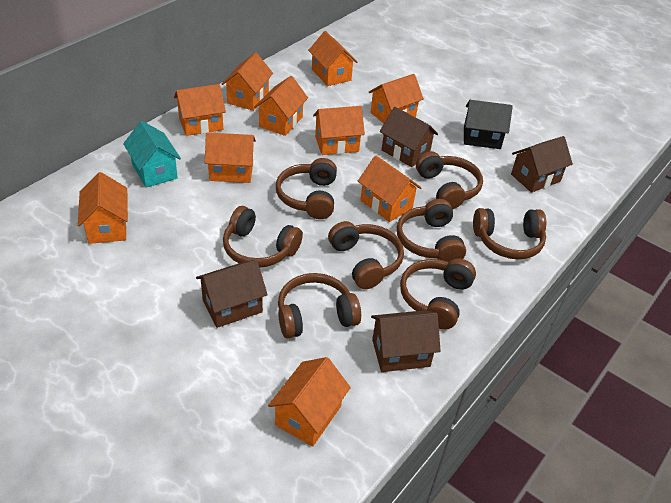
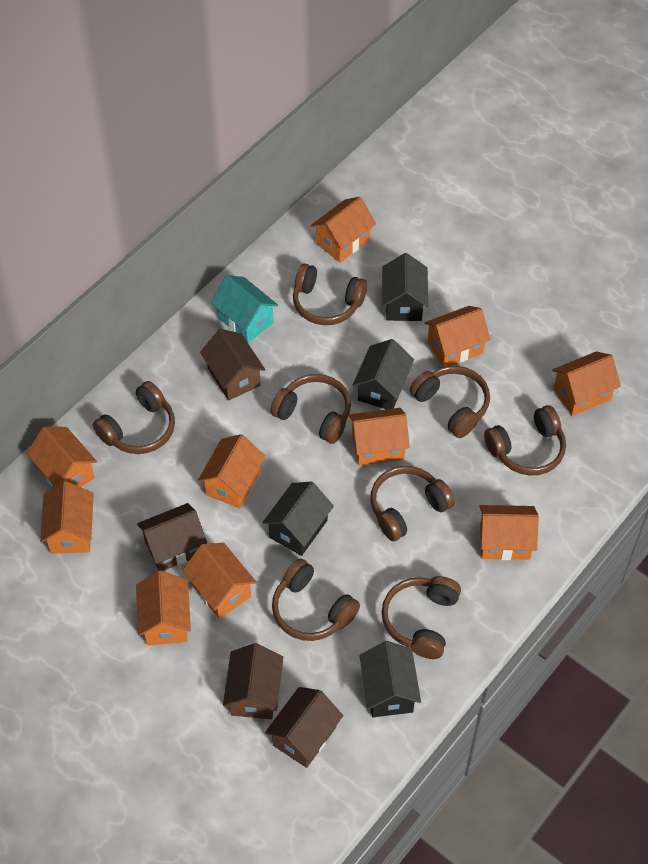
black house: [464,100,513,149] = 1 -> [262,482,334,556] [353,339,414,409] [359,641,421,717] [382,253,428,321] = 4

